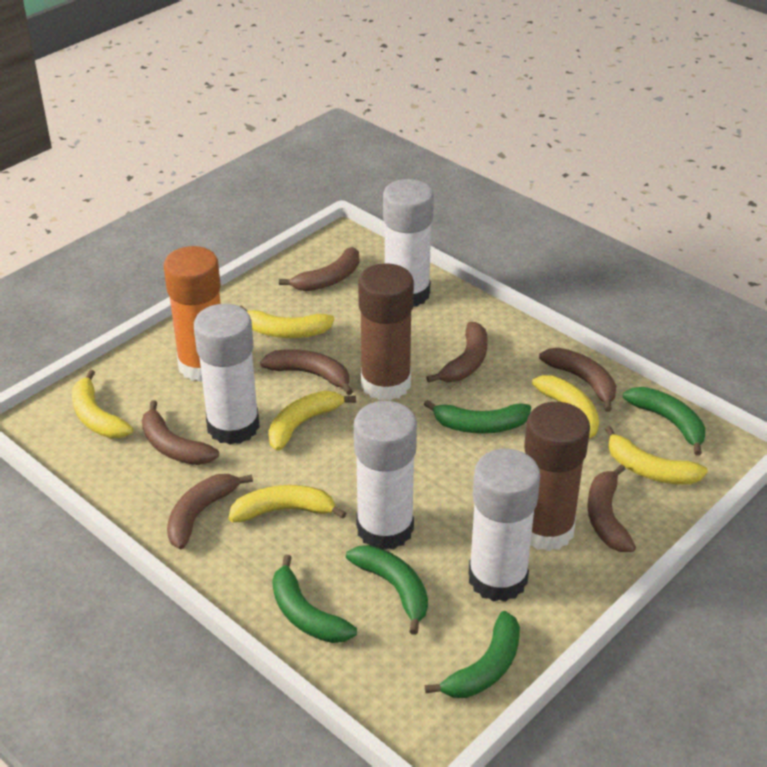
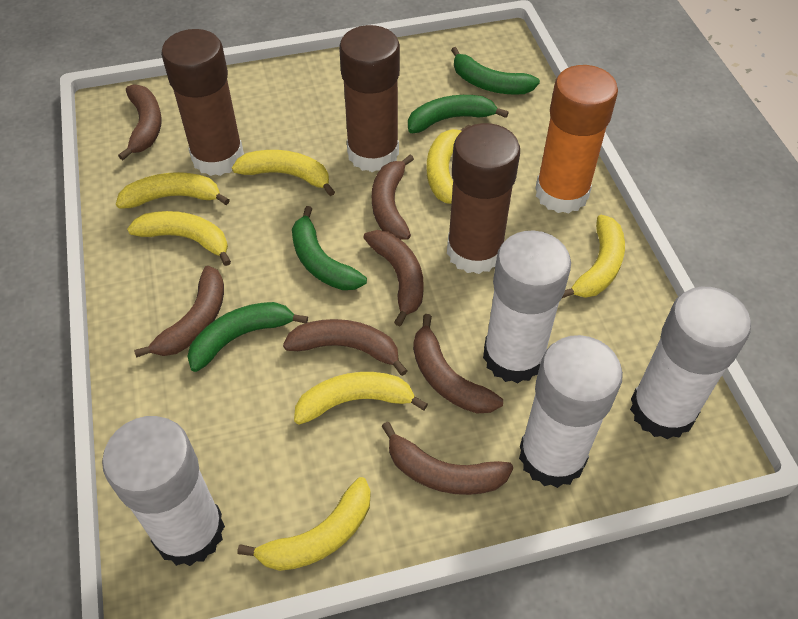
brown glue stick: [358,263,414,401] [524,402,590,551] = 2 -> [161,29,244,176] [339,25,400,172] [447,123,520,274] = 3
green banana: [272,555,357,643] [346,545,428,635] [424,400,531,434] [425,611,520,698] [623,387,705,456] = 5 -> [187,302,308,372] [292,206,367,290] [408,95,509,133] [451,47,540,95] = 4
yellow banana: [72,370,133,438] [228,485,346,522] [240,305,334,338] [268,391,356,451] [532,375,599,439] [605,426,708,485] = 6 -> [116,172,230,209] [127,211,231,266] [232,150,335,196] [237,477,371,571] [294,372,428,425] [427,124,470,204] [562,215,625,298] = 7

